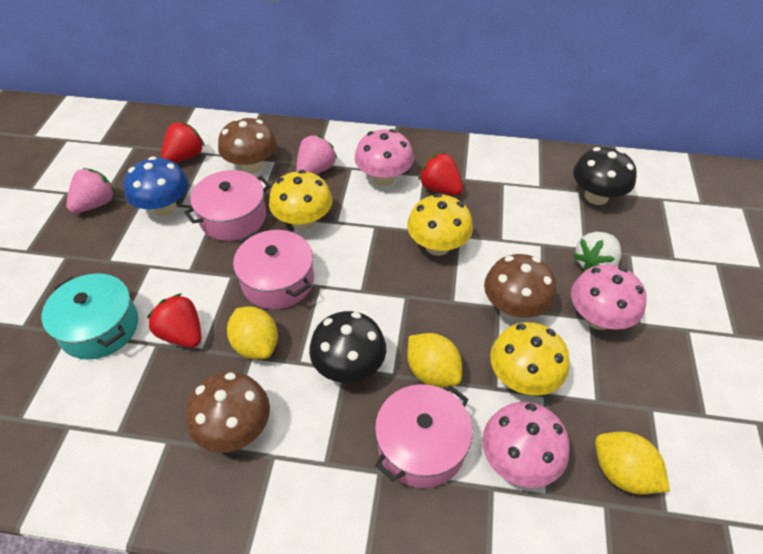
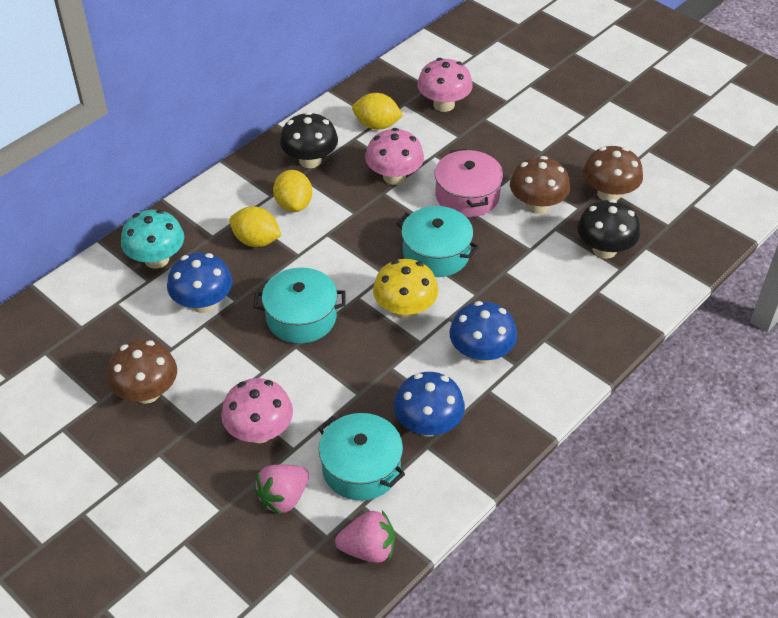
blue mushroom: [124,157,188,216] = 1 -> [167,252,232,313] [394,372,465,437] [450,301,517,364] = 3
pink pot: [184,170,271,241] [233,230,314,309] [375,384,473,488] = 3 -> [435,149,503,217] = 1
red strawberry: [147,293,201,348] [161,122,205,163] [418,152,463,195] = 3 -> none = 0
turquoise mushroom: none = 0 -> [121,210,184,269] = 1
turquoise pot: [42,273,138,360] = 1 -> [254,267,346,344] [318,413,405,501] [396,206,479,277] = 3
white strawberry: [573,232,621,271] = 1 -> none = 0
yellow mushroom: [269,170,332,231] [407,194,473,256] [490,322,570,396] = 3 -> [373,259,438,320] = 1

